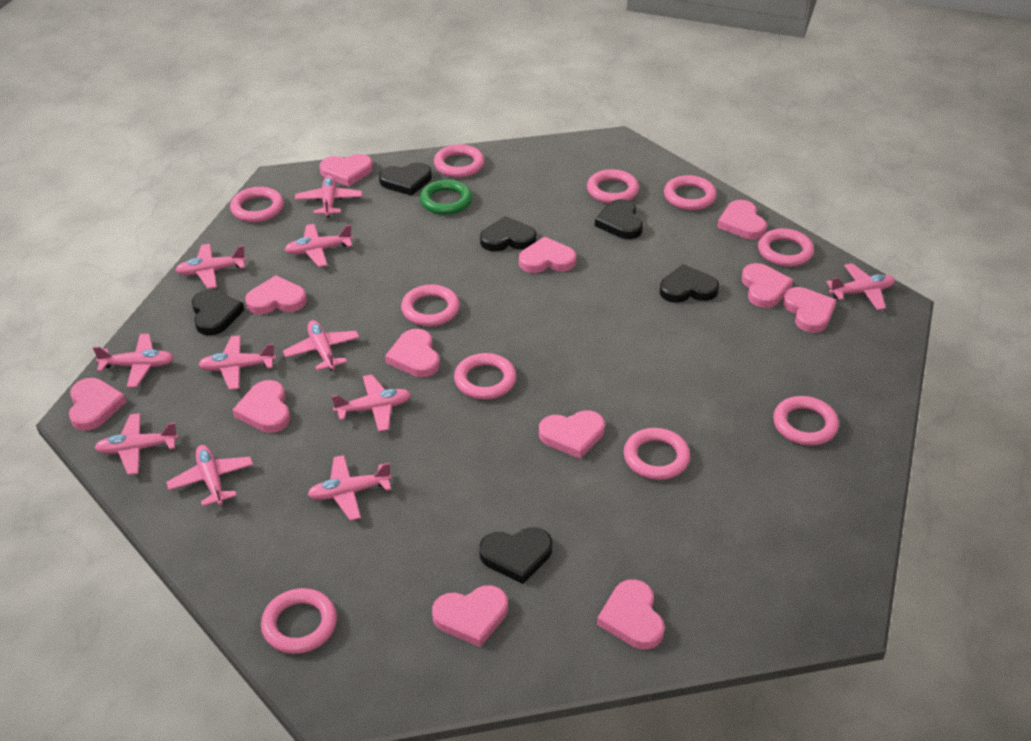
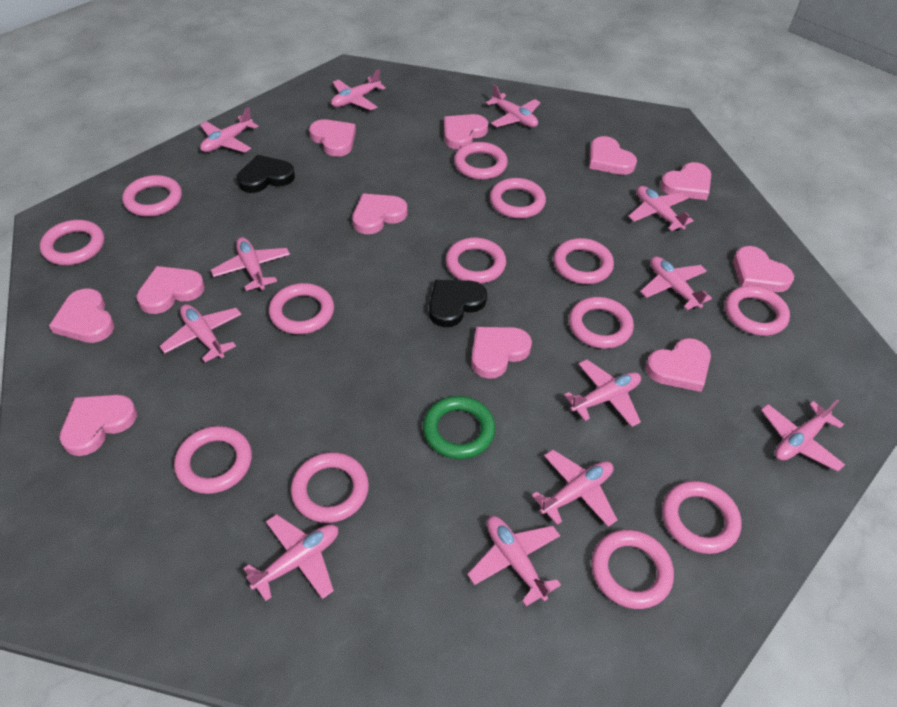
black heart: [192,290,244,336] [379,162,432,196] [479,527,552,584] [480,216,536,251] [595,199,643,239] [660,264,719,303] = 6 -> [237,155,295,193] [429,280,487,327] = 2
pink heart: [69,378,127,431] [233,380,290,433] [245,275,307,314] [320,154,373,187] [385,329,440,377] [432,585,508,647] [519,236,576,273] [539,410,605,459] [597,579,665,649] [717,200,767,239] [742,263,793,308] [783,287,837,333] = 12 -> [49,288,114,343] [60,395,137,456] [137,266,205,314] [309,119,356,157] [352,194,407,234] [444,114,488,150] [471,327,532,379] [589,136,637,175] [646,338,711,392] [660,162,711,200] [733,246,794,292] = 11
pink plane: [93,334,174,388] [95,413,179,475] [166,445,253,506] [176,244,246,289] [198,336,276,390] [283,320,360,371] [285,224,353,267] [295,175,362,218] [307,455,392,521] [331,374,411,432] [826,263,895,310] = 11 -> [160,304,242,362] [200,107,259,153] [211,237,290,291] [243,514,338,601] [331,69,386,110] [467,516,561,606] [486,85,541,127] [532,450,617,527] [564,360,641,427] [628,186,694,231] [640,256,712,310] [761,399,845,471] = 12
pink ring: [230,187,284,222] [261,588,337,654] [401,285,460,326] [434,144,485,178] [454,353,516,400] [587,169,639,204] [624,428,690,480] [664,175,717,210] [758,228,814,267] [773,396,839,446] = 10 -> [40,220,104,265] [122,175,182,217] [174,426,252,494] [269,283,334,334] [291,452,369,523] [446,238,506,284] [454,142,508,180] [490,178,546,219] [553,238,614,284] [569,297,634,349] [591,530,674,609] [662,481,742,554] [725,286,790,336] = 13

